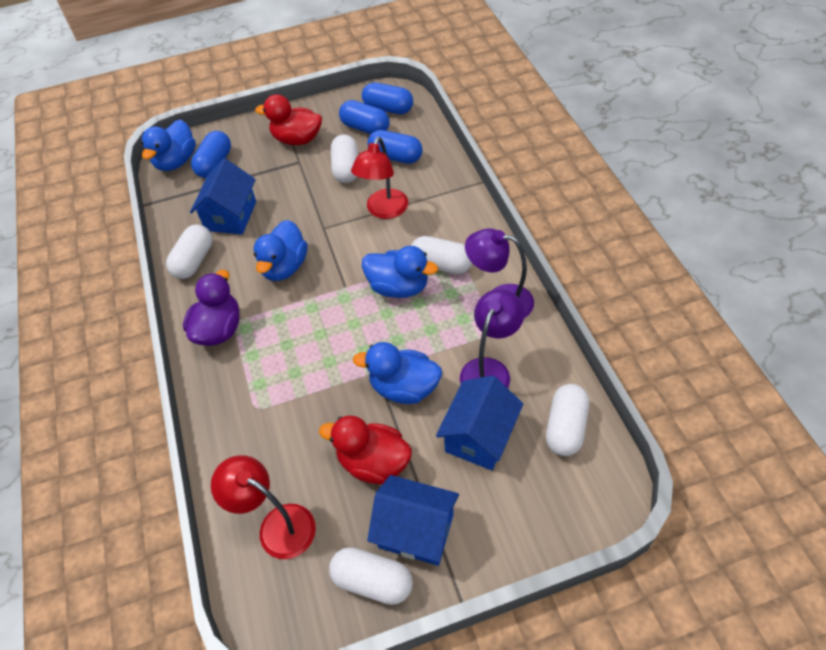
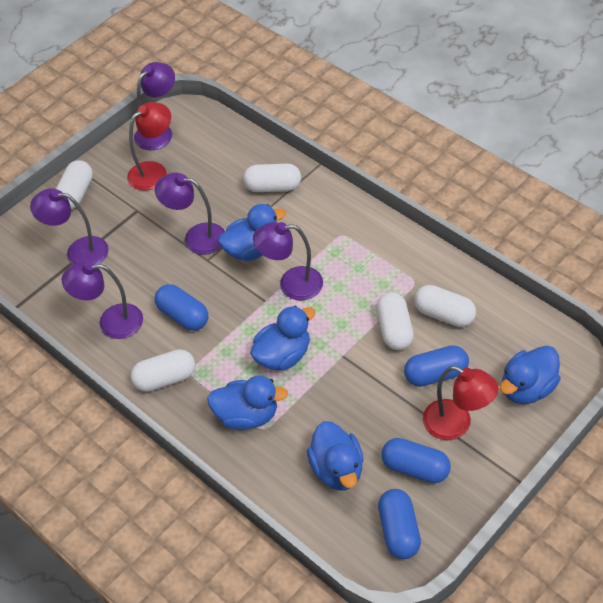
blue duck: [141,119,196,171] [253,220,307,281] [353,342,442,404] [362,246,438,298] = 4 -> [207,375,288,430] [218,204,286,261] [250,306,315,371] [307,421,364,491] [500,346,561,404] = 5
blue house: [190,158,256,234] [367,475,459,566] [436,376,523,470] = 3 -> none = 0
purple duck: [183,270,240,346] = 1 -> none = 0
purple lamp: [460,289,525,388] [465,228,534,318] = 2 -> [30,188,109,265] [62,261,143,339] [134,62,175,150] [155,173,225,255] [253,222,323,300] = 5
red duck: [255,94,322,145] [319,416,412,484] = 2 -> none = 0

